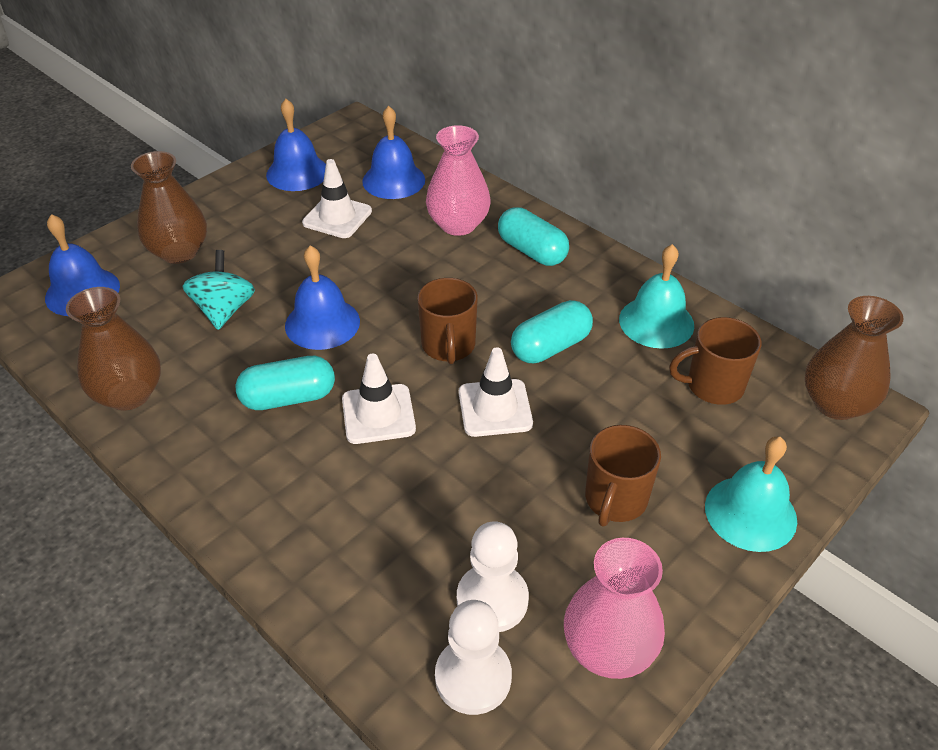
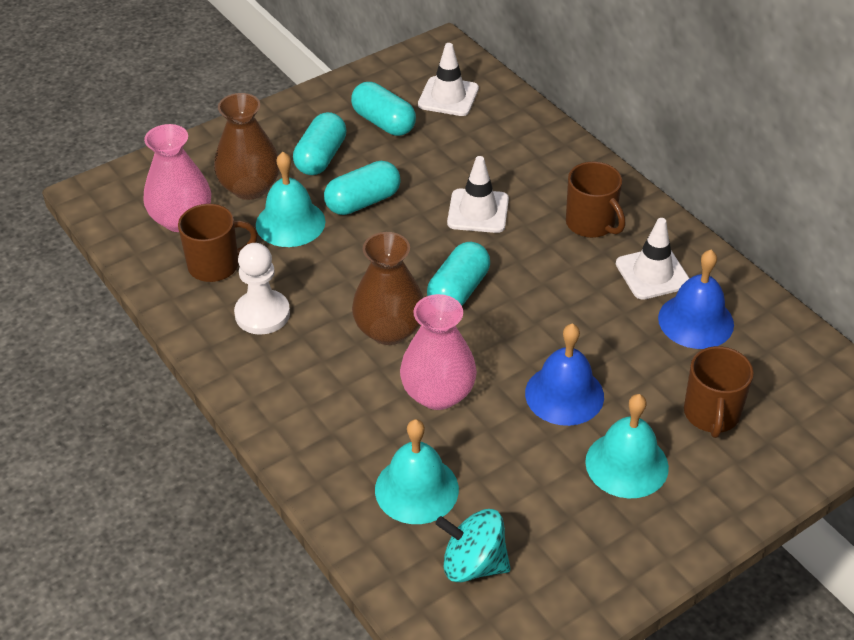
blue bell: [45,214,120,316] [266,99,326,191] [285,245,360,350] [362,106,425,199] = 4 -> [525,323,604,426] [658,250,734,349] = 2
brown vase: [66,287,161,410] [131,151,207,264] [805,296,903,420] = 3 -> [214,93,279,200] [352,232,423,345] = 2
turquoise bell: [619,244,694,349] [705,436,797,552] = 2 -> [256,152,326,247] [375,419,459,524] [585,394,669,498] = 3
turquoise capsule: [235,356,335,410] [498,207,569,266] [511,300,593,363] = 3 -> [293,112,346,175] [324,161,401,215] [351,82,416,136] [427,242,490,306] = 4
white pawn: [435,600,512,715] [457,522,529,632] = 2 -> [234,243,290,335] = 1

